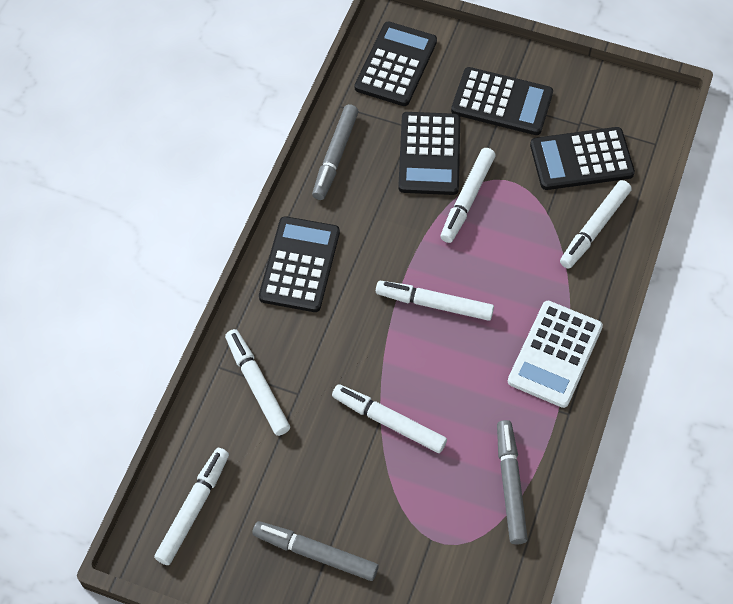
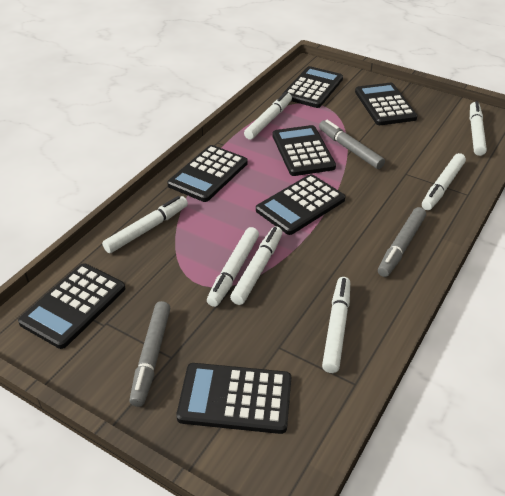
black calculator: [259,216,340,312] [355,21,437,106] [398,112,460,195] [451,67,553,135] [530,127,635,190] = 5 -> [18,263,125,349] [167,145,248,202] [176,363,291,434] [256,174,345,235] [272,125,336,176] [282,66,343,108] [355,83,418,125] = 7
white calculator: [508,301,603,408] = 1 -> none = 0
white marker: [154,448,229,565] [225,329,290,436] [332,384,447,453] [376,281,494,321] [440,148,496,243] [560,180,632,269] = 6 -> [102,196,188,253] [207,227,259,307] [230,226,283,305] [244,92,292,140] [322,277,350,373] [422,153,466,210] [470,101,487,156] = 7

